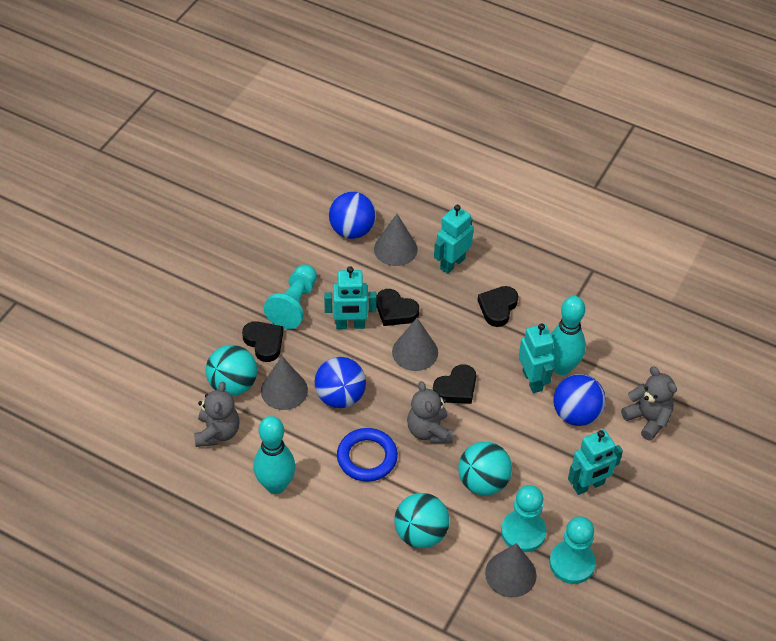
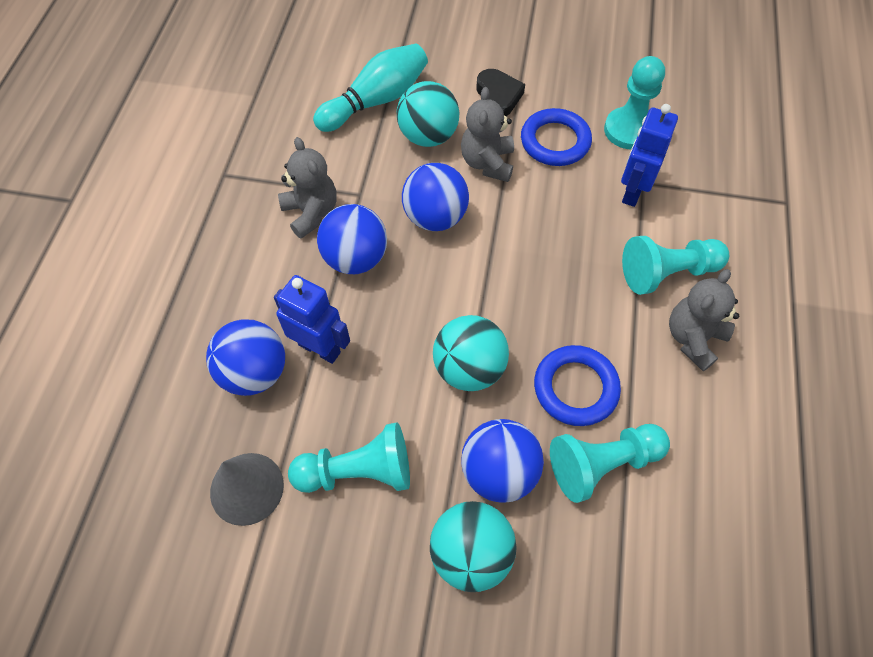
black heart: [242,321,283,362] [376,289,419,326] [433,364,476,404] [478,286,518,327] = 4 -> [477,69,525,116] = 1
blue ball: [315,357,366,408] [329,191,376,239] [553,374,606,426] = 3 -> [206,319,285,396] [317,204,387,274] [402,163,469,231] [461,419,544,502] = 4
blue ring: [337,428,398,482] = 1 -> [521,108,592,166] [534,345,621,426] = 2
blue robot: none = 0 -> [274,275,350,364] [621,104,678,207] = 2
grey cone: [261,357,308,410] [374,214,418,266] [392,318,438,371] [485,543,537,598] = 4 -> [210,453,284,526] = 1
turquoise bowling pin: [254,416,296,494] [551,296,586,375] = 2 -> [313,44,428,132] = 1
turquoise pawn: [264,264,317,329] [501,485,546,552] [549,516,596,584] = 3 -> [288,423,410,493] [550,424,670,503] [604,56,665,149] [622,236,729,295] = 4
turquoise robot: [324,266,377,329] [434,205,474,274] [519,323,555,393] [568,430,623,495] = 4 -> none = 0

